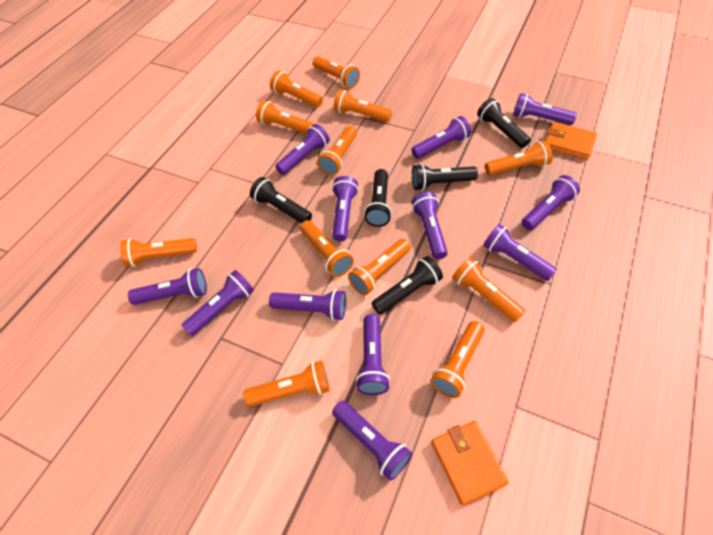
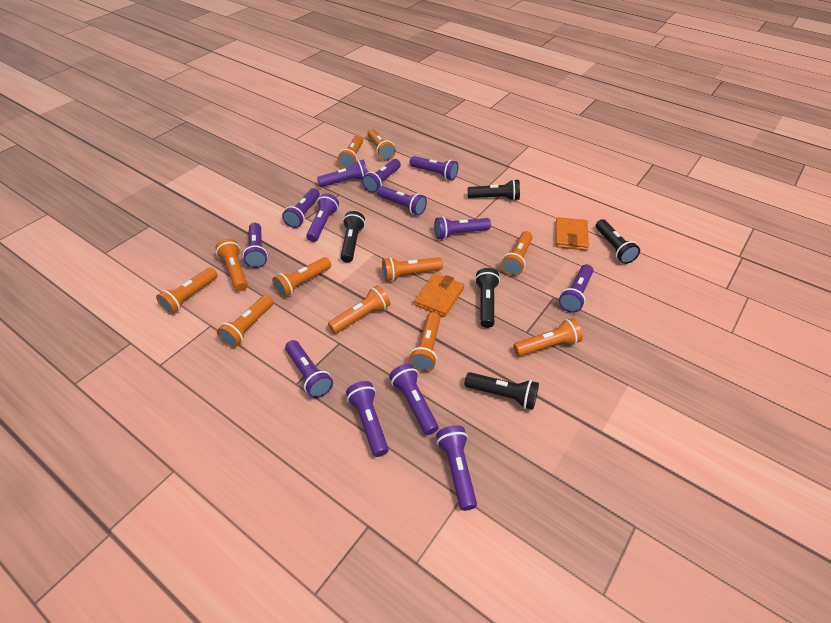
orange flashlight: [120,238,197,267] [243,360,330,407] [256,100,314,134] [270,70,323,108] [300,220,354,277] [313,56,360,88] [317,126,357,175] [333,89,392,122] [348,239,411,295] [431,321,485,398] [452,257,525,322] [485,141,553,175] = 12 -> [156,268,218,315] [216,239,248,291] [217,295,274,348] [272,257,331,298] [328,285,390,334] [337,135,363,169] [367,129,396,161] [382,257,443,281] [409,312,440,372] [501,231,533,276] [513,318,583,356] = 11
purple flashlight: [128,268,207,305] [182,270,254,336] [269,289,346,321] [275,124,330,175] [332,176,359,241] [332,401,412,481] [356,314,390,395] [411,116,471,159] [411,192,448,259] [483,224,557,281] [513,93,577,125] [521,175,580,230] = 12 -> [243,223,268,268] [282,188,320,228] [285,340,333,398] [306,193,339,242] [317,160,368,187] [346,381,389,457] [362,159,401,193] [377,186,427,215] [389,363,438,435] [410,156,458,180] [434,216,491,239] [436,425,477,511] [559,264,593,313] = 13

